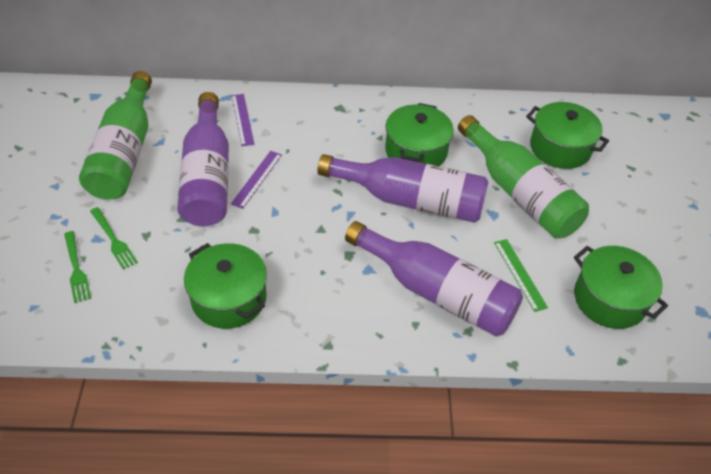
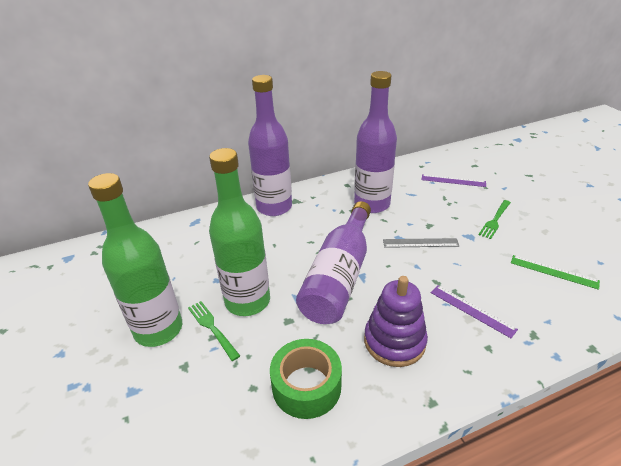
green pot: [184,243,267,329] [385,103,454,166] [526,102,609,169] [574,246,668,329] = 4 -> none = 0
green tape: none = 0 -> [270,339,342,419] = 1
grey ruler: none = 0 -> [383,238,459,248] = 1
purple stacking toy: none = 0 -> [364,276,428,367] = 1

